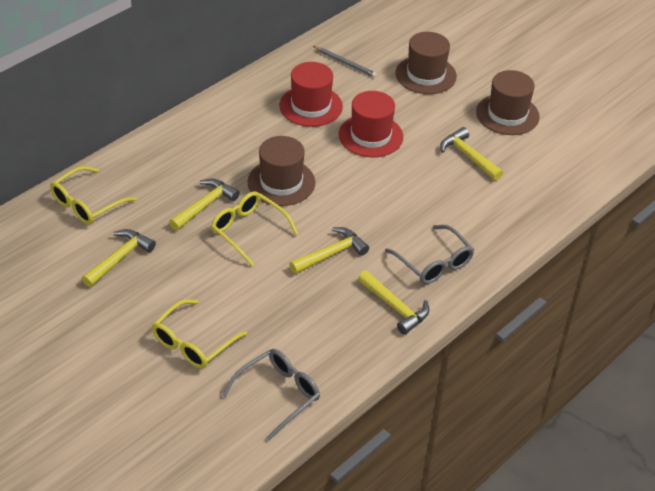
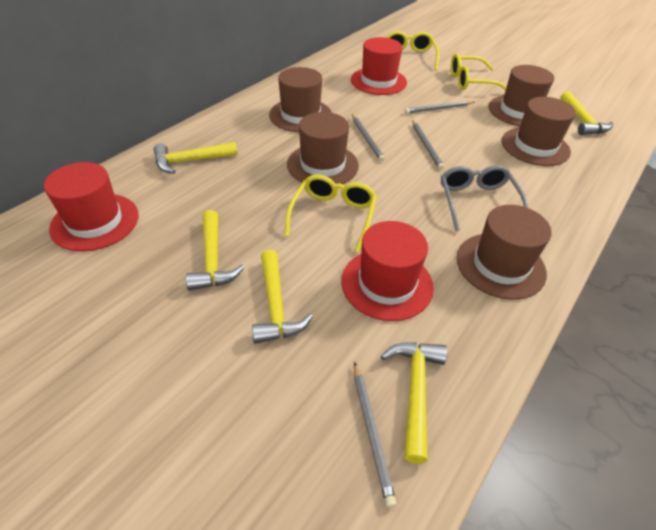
brown hat: [247,136,315,206] [395,32,457,94] [476,70,540,135] = 3 -> [269,67,332,132] [287,112,359,184] [457,205,551,300] [489,65,554,126] [502,97,576,166] = 5
grey glasses: [222,349,320,440] [385,225,474,284] = 2 -> [441,165,528,231] = 1
grey pencil: [313,46,377,77] = 1 -> [352,115,385,161] [354,362,396,507] [405,101,474,114] [412,120,444,170] = 4
red hat: [279,62,343,127] [339,91,403,157] = 2 -> [44,162,139,251] [341,221,434,321] [351,37,407,95] = 3

